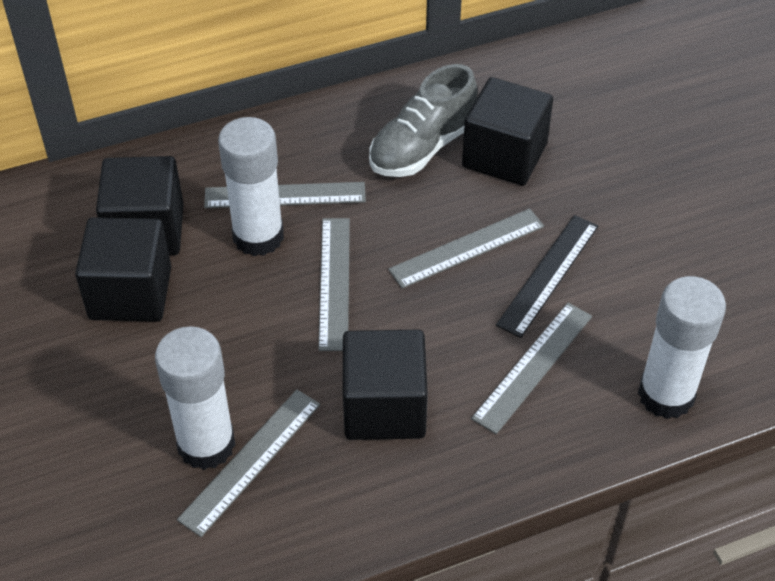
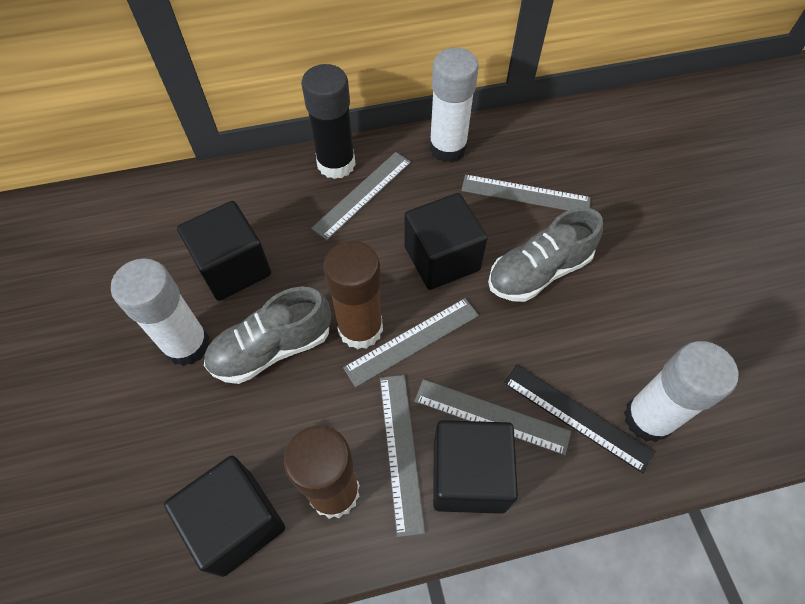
black glue stick: none = 0 -> [301,64,356,179] = 1
brown glue stick: none = 0 -> [284,426,360,519] [324,241,383,349] = 2
grey shoe: [369,64,477,177] = 1 -> [204,286,331,384] [488,208,603,302] = 2

